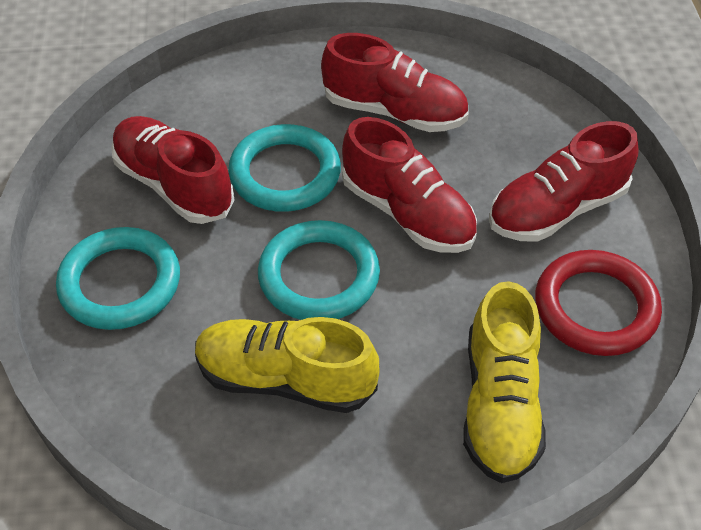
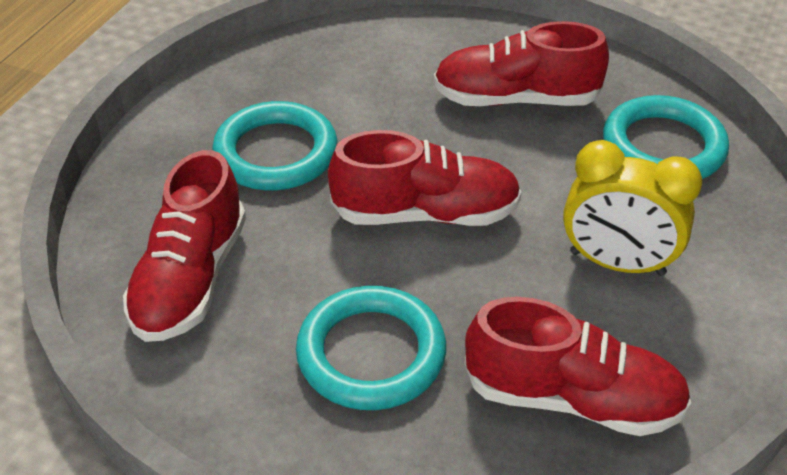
red ring: [535,250,662,356] = 1 -> none = 0
yellow clock: none = 0 -> [563,140,702,276] = 1
yellow shoe: [195,317,379,413] [463,281,546,483] = 2 -> none = 0

